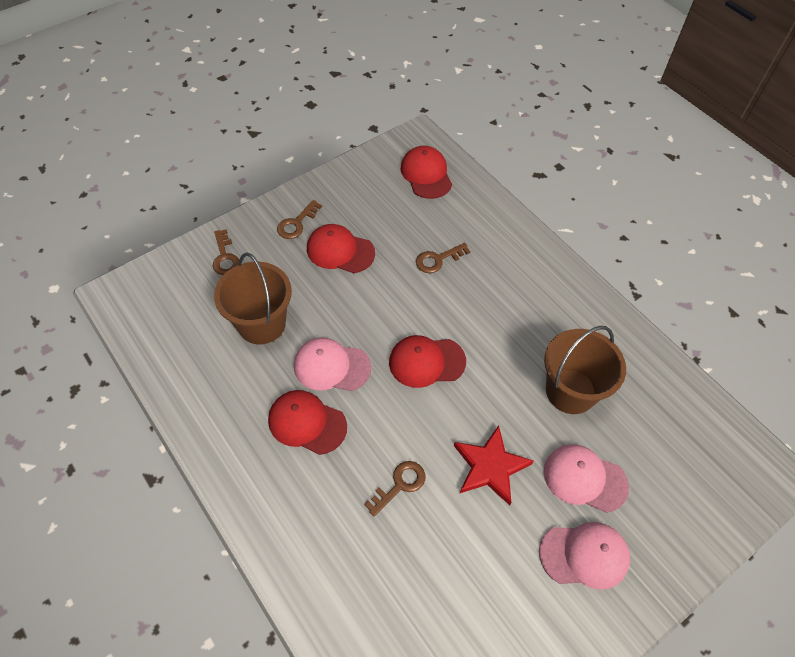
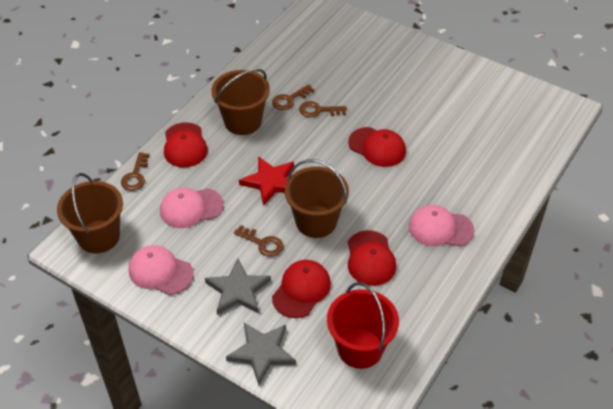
brown bucket: [214,253,292,344] [544,326,626,414] = 2 -> [57,173,123,253] [211,69,270,135] [285,159,349,238] = 3
grey star: none = 0 -> [205,259,271,315] [226,323,296,385] = 2
red bucket: none = 0 -> [327,282,399,369] = 1

